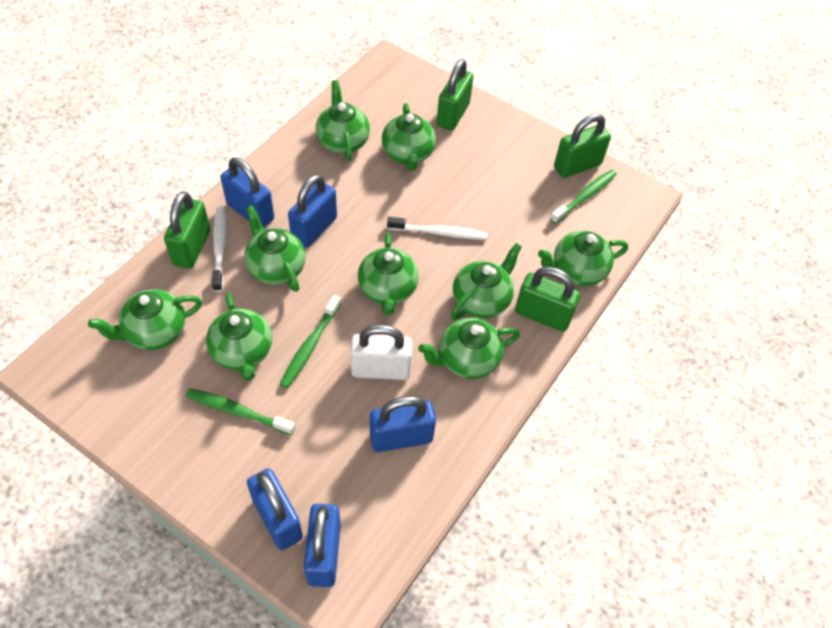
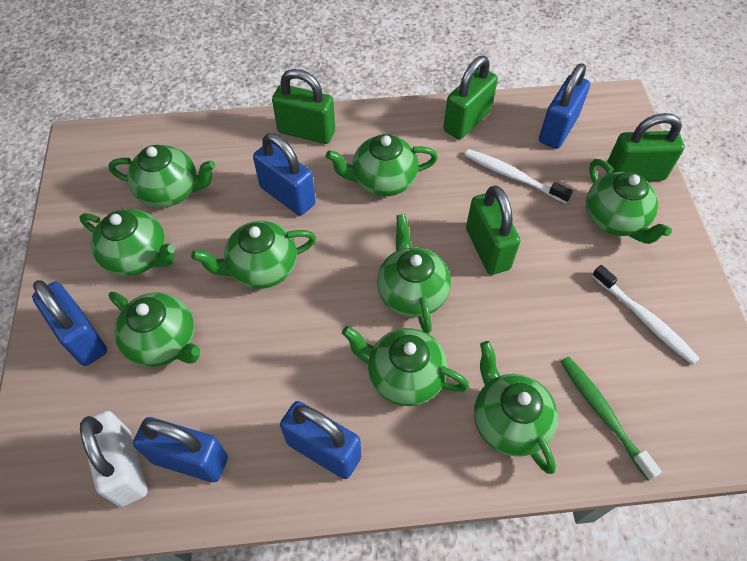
green toothbrush: [185,388,295,435] [280,295,341,388] [550,169,617,224] = 3 -> [560,357,662,480] = 1

